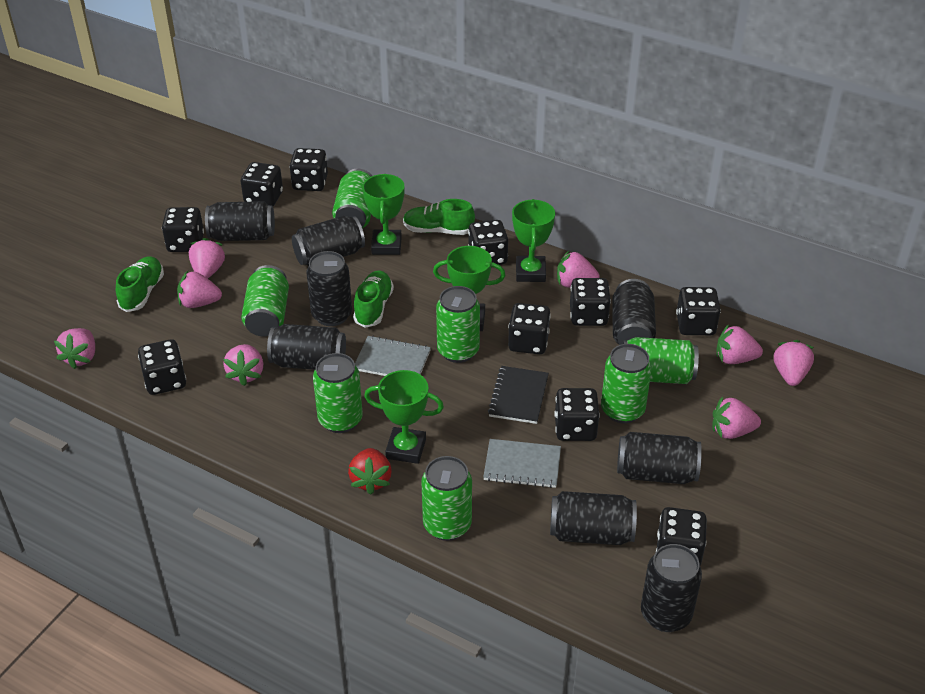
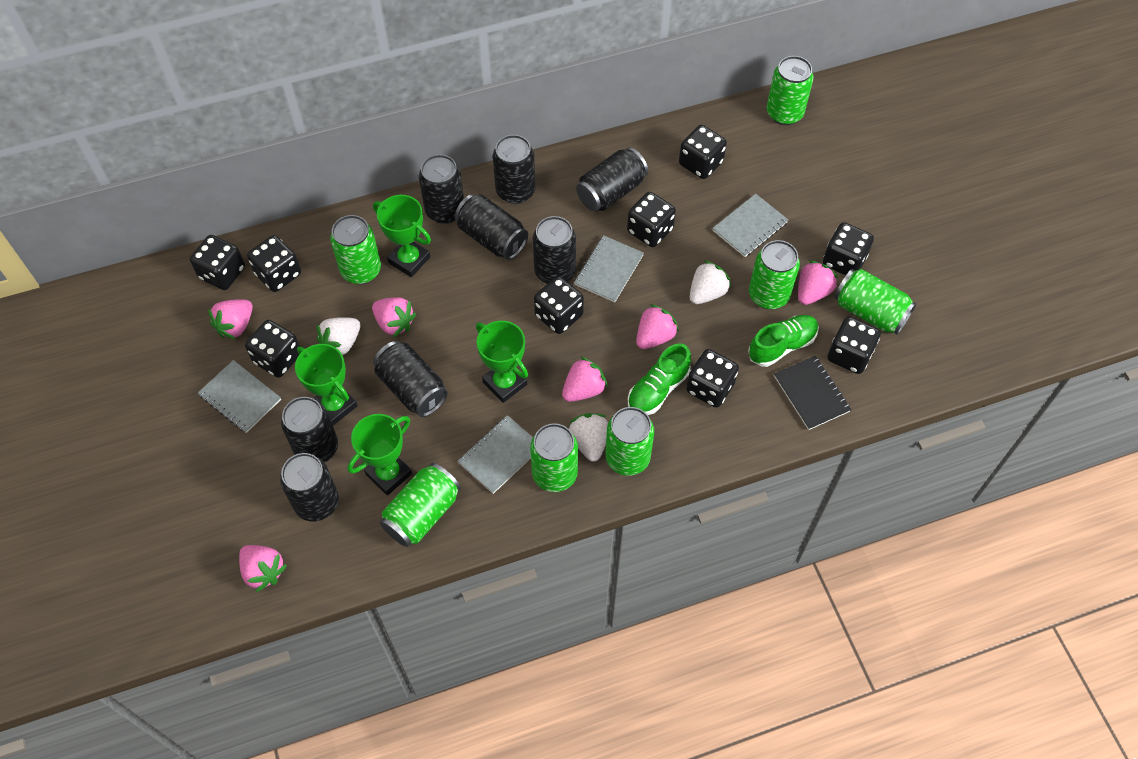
black dice: [138,339,186,395] [162,207,204,252] [241,162,283,206] [289,148,328,191] [468,220,508,265] [508,303,551,354] [554,388,600,441] [570,278,611,326] [656,507,707,565] [676,287,721,335] = 10 -> [190,235,245,290] [245,320,300,378] [247,235,301,292] [534,276,584,334] [627,192,676,247] [679,125,727,179] [686,349,739,408] [823,222,874,276] [827,317,881,374] = 9
green shoe: [116,256,164,312] [353,271,394,328] [403,199,475,235] = 3 -> [628,343,691,415] [748,315,819,367] = 2
grey notebook: [355,336,431,376] [483,439,561,488] = 2 -> [198,360,281,433] [458,415,533,494] [574,235,644,302] [713,194,788,257] = 4
pink strawberry: [54,328,95,369] [177,271,222,308] [189,238,225,279] [223,344,264,386] [557,251,600,288] [712,397,761,439] [716,324,763,364] [774,340,814,386] = 8 -> [208,299,253,340] [239,545,287,592] [372,297,416,338] [562,357,608,402] [636,304,679,349] [798,260,838,305] = 6
red strawberry: [348,448,392,495] = 1 -> none = 0
white strawberry: none = 0 -> [317,317,361,355] [569,413,608,462] [690,261,731,304] = 3

